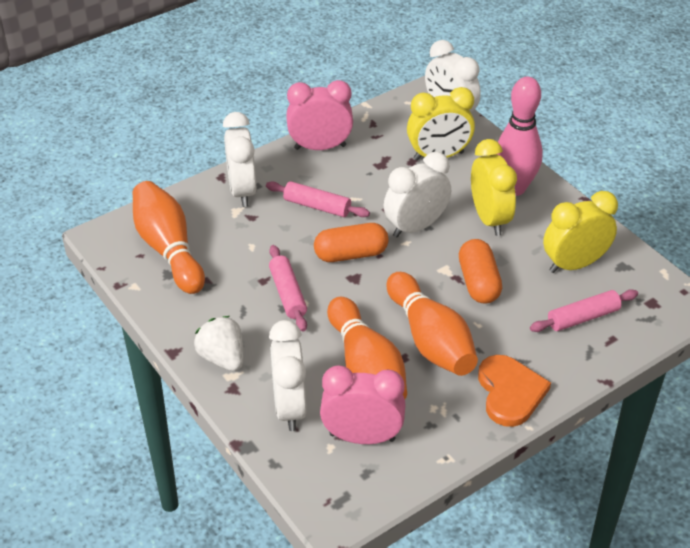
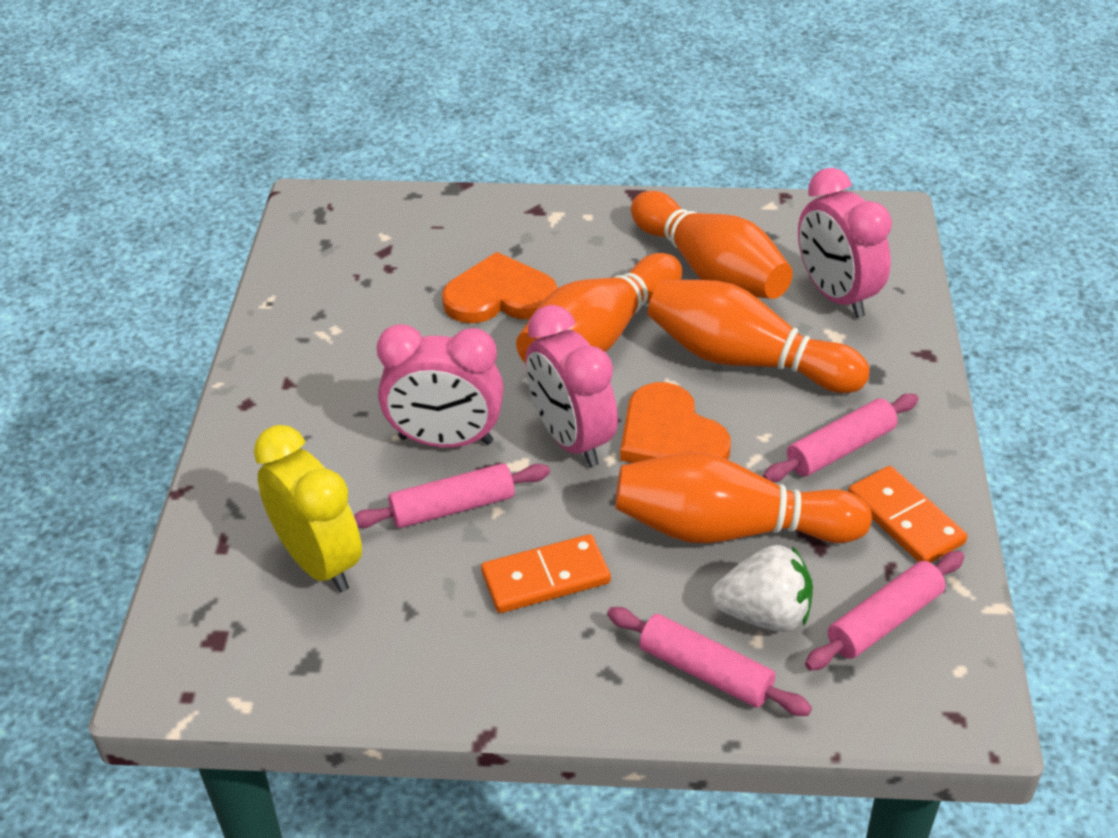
orange bowling pin: [133,181,205,294] [327,297,407,399] [387,272,478,376] = 3 -> [516,253,682,363] [615,452,872,543] [631,191,793,299] [647,279,870,393] = 4
orange capsule: [314,223,389,262] [459,239,502,303] = 2 -> none = 0
orange domino: none = 0 -> [481,534,611,613] [848,466,967,563] = 2
orange heart: [478,355,551,427] = 1 -> [442,252,558,323] [620,382,731,463] = 2
pink bowling pin: [497,77,543,196] = 1 -> none = 0
pink clock: [286,80,353,150] [320,365,406,444] = 2 -> [377,324,504,448] [525,305,618,467] [798,168,892,318] = 3
pink rolling pin: [266,181,370,217] [269,245,307,331] [530,289,638,332] = 3 -> [354,463,550,528] [607,607,812,716] [763,394,918,482] [805,551,964,671] = 4
white clock: [223,112,256,207] [269,320,307,431] [384,152,451,238] [425,40,481,112] = 4 -> none = 0
yellow clock: [407,87,475,161] [471,139,517,236] [543,191,618,273] = 3 -> [254,425,362,592] = 1

